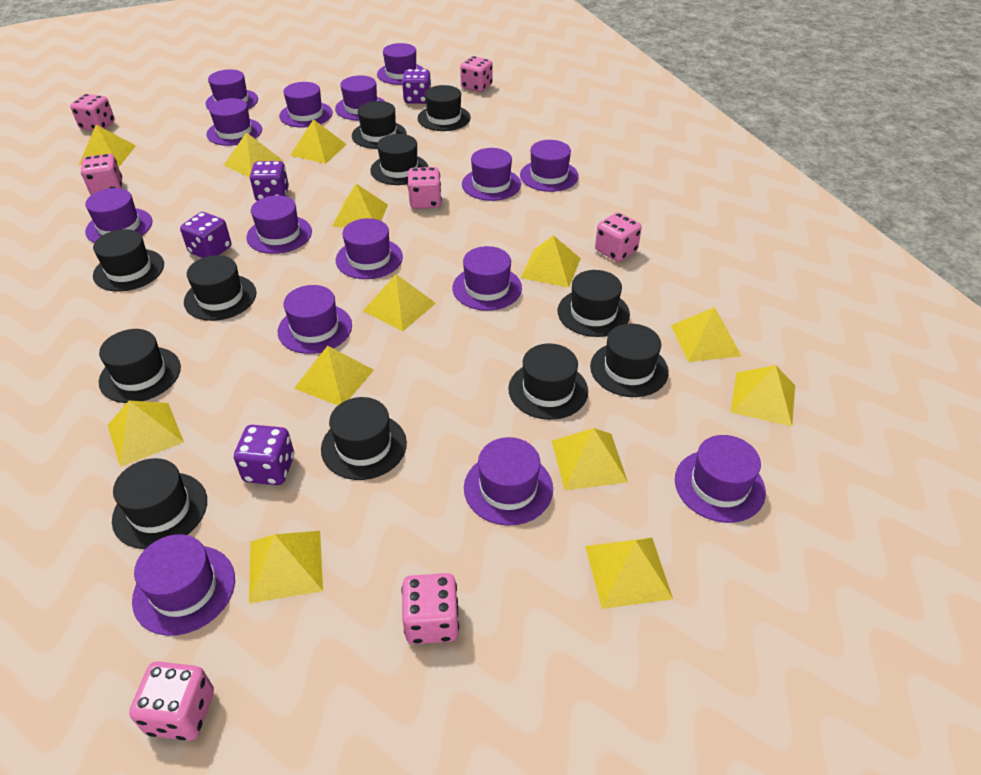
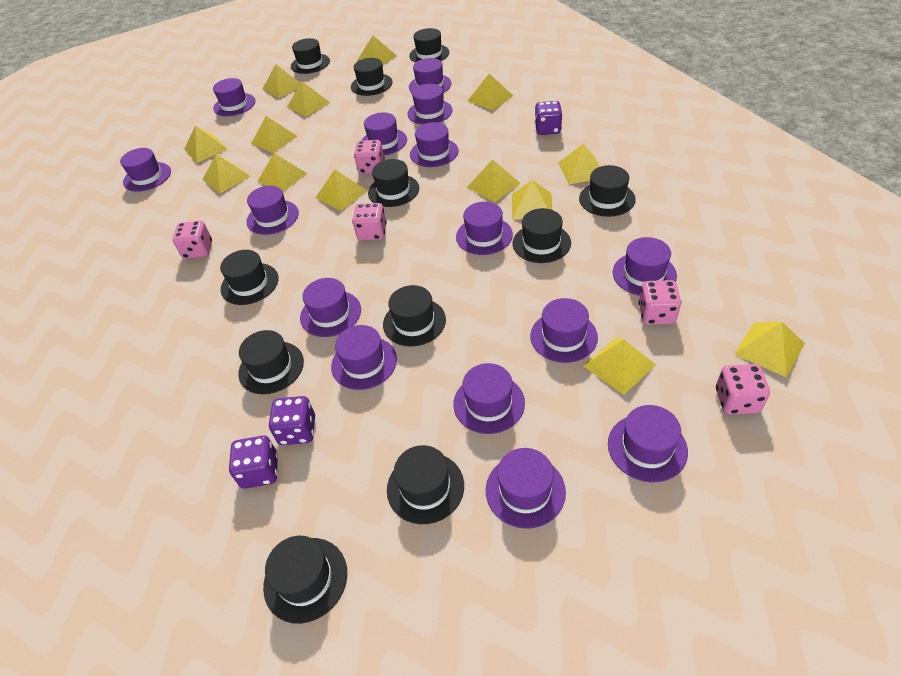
pink dice: [70,94,115,131] [81,154,122,195] [129,661,214,741] [402,573,459,644] [408,167,442,209] [460,56,493,92] [595,212,642,262] = 7 -> [172,221,212,259] [352,203,387,241] [354,140,385,174] [639,280,681,325] [716,364,770,414] = 5
purple dice: [180,212,231,258] [234,425,294,485] [250,161,289,201] [402,69,431,104] = 4 -> [229,435,278,489] [269,396,315,445] [535,101,562,135] = 3
yellow pyramid: [79,125,136,167] [107,400,184,467] [224,132,283,178] [249,531,323,603] [290,119,347,164] [294,346,374,406] [332,184,388,228] [363,274,436,331] [521,235,581,288] [552,428,628,490] [585,538,673,609] [671,307,741,362] [730,365,795,426] = 13 -> [184,125,227,163] [203,154,251,193] [251,116,297,153] [257,153,308,192] [263,64,300,98] [287,81,330,117] [315,169,367,211] [357,36,397,65] [467,159,521,202] [468,74,513,110] [512,180,552,220] [558,144,600,184] [583,338,656,395] [734,322,805,377] = 14

